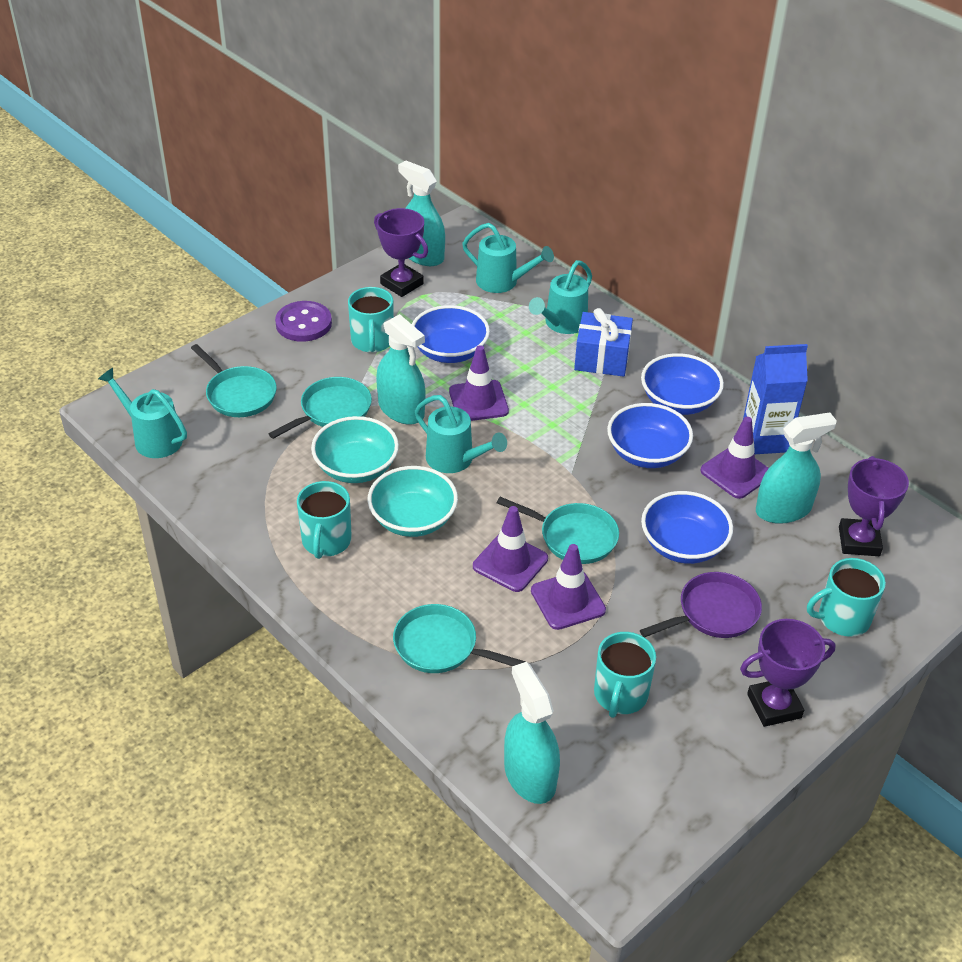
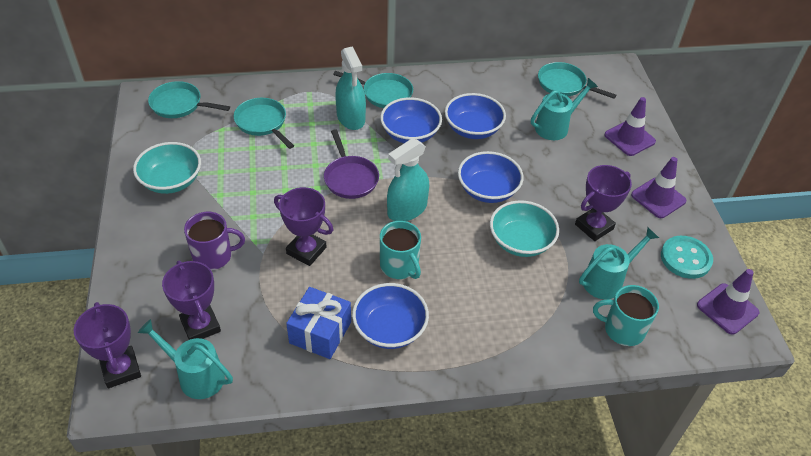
blue carton: [743,344,808,454] = 1 -> none = 0
purple button: [275,301,332,342] = 1 -> none = 0
purple mug: none = 0 -> [184,212,245,270] = 1
purple traffic cone: [449,345,509,421] [473,506,548,592] [531,544,606,630] [700,417,769,499] = 4 -> [604,97,656,156] [631,157,686,218] [697,269,759,335] = 3
purple trophy: [374,208,428,297] [740,619,836,727] [839,456,909,556] = 3 -> [74,302,141,388] [162,261,221,340] [274,187,333,266] [575,165,632,241] = 4
turquoise button: none = 0 -> [661,236,713,279] = 1
turquoise mug: [297,481,352,559] [348,287,394,353] [594,632,656,718] [807,558,886,637] = 4 -> [380,221,421,279] [593,285,659,346] = 2
turquoise spray bottle: [376,314,425,425] [398,160,445,266] [504,662,560,804] [756,412,837,524] = 4 -> [335,46,366,130] [387,138,429,221] = 2
turquoise watering can: [98,368,187,458] [415,395,507,473] [462,223,554,293] [529,260,592,334] = 4 -> [138,319,233,399] [531,78,598,140] [579,227,659,299] = 3

